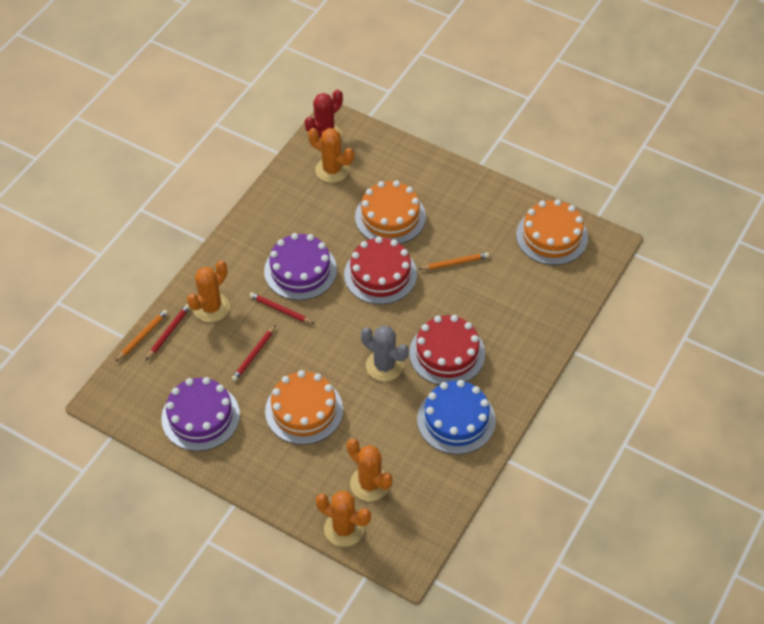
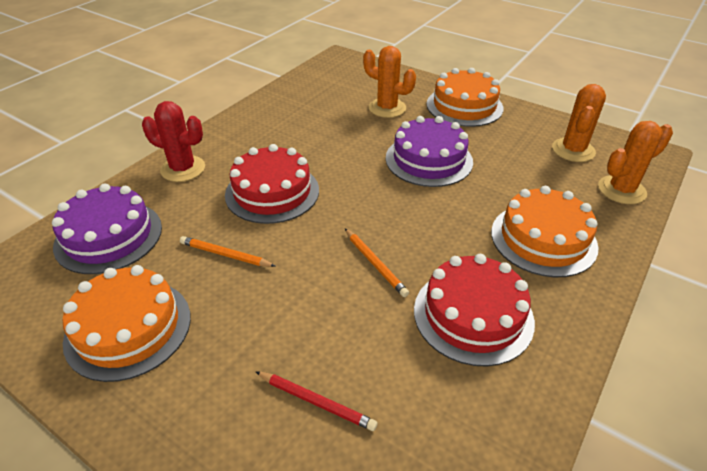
blue cake: [417,380,496,454] = 1 -> none = 0
grey cactus: [361,325,409,381] = 1 -> none = 0
orange cactus: [187,260,230,322] [308,128,354,183] [316,491,371,547] [347,438,393,501] = 4 -> [363,46,416,118] [552,84,606,162] [598,121,673,204] = 3
red pencil: [146,304,190,360] [232,325,276,382] [249,292,314,324] = 3 -> [255,371,378,431] = 1

